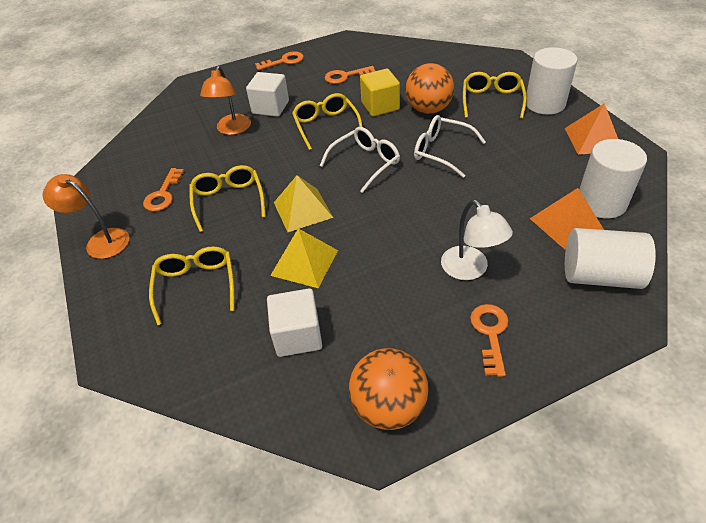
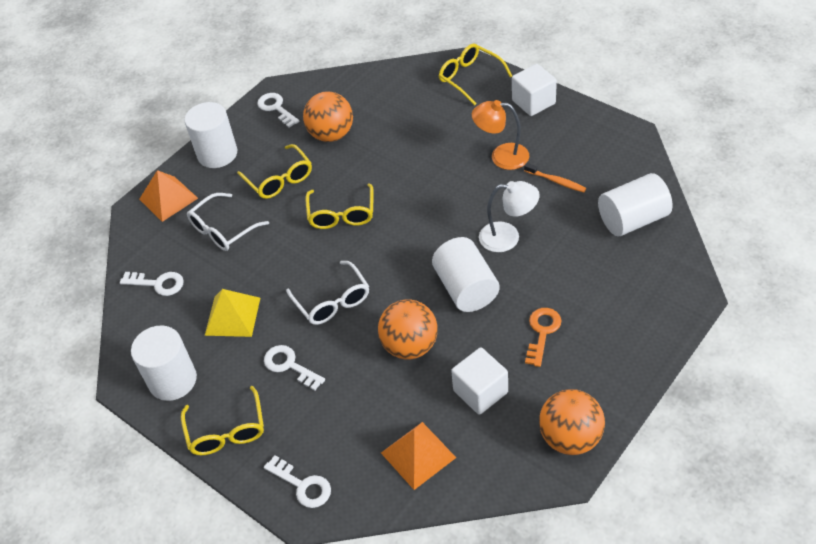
orange ball: [349,348,428,430] [405,63,454,114] = 2 -> [303,91,353,142] [378,299,438,359] [539,389,605,455] = 3
orange key: [143,168,184,211] [255,51,304,70] [325,66,375,84] [470,304,509,377] = 4 -> [525,308,562,367] = 1
orange lamp: [43,174,129,259] [200,66,251,135] = 2 -> [472,100,529,170] = 1
orange toothbrush: none = 0 -> [524,163,586,192] = 1
white cylinder: [526,47,577,115] [565,228,656,289] [579,139,647,218] = 3 -> [131,325,197,401] [185,102,237,168] [432,237,499,312] [598,173,673,236] = 4
white key: none = 0 -> [120,272,184,296] [257,93,300,127] [264,345,325,391] [264,455,331,508] = 4
yellow cube: [360,69,400,117] = 1 -> none = 0
yellow pyramid: [270,228,338,288] [274,175,333,232] = 2 -> [205,289,260,337] = 1

